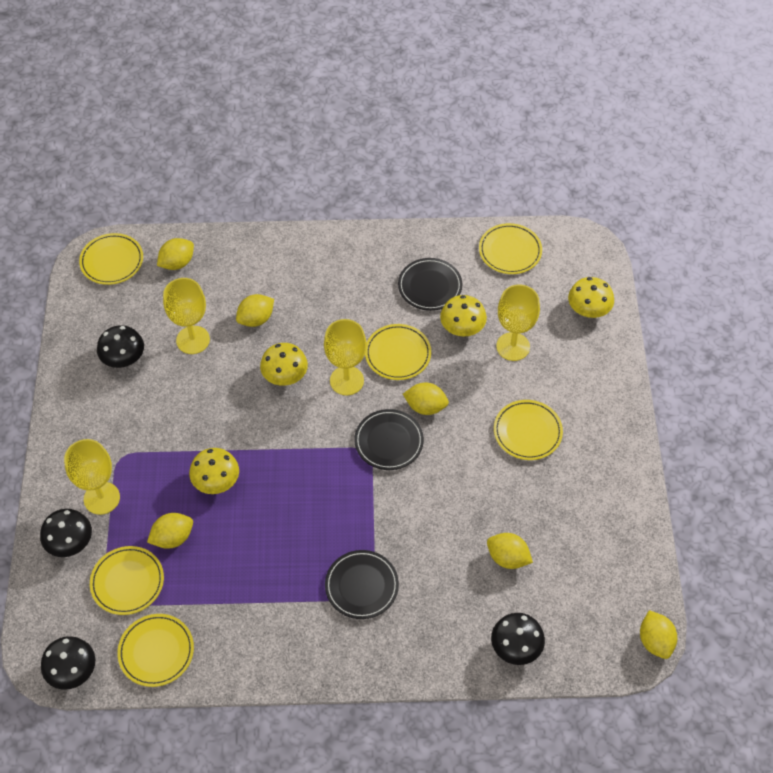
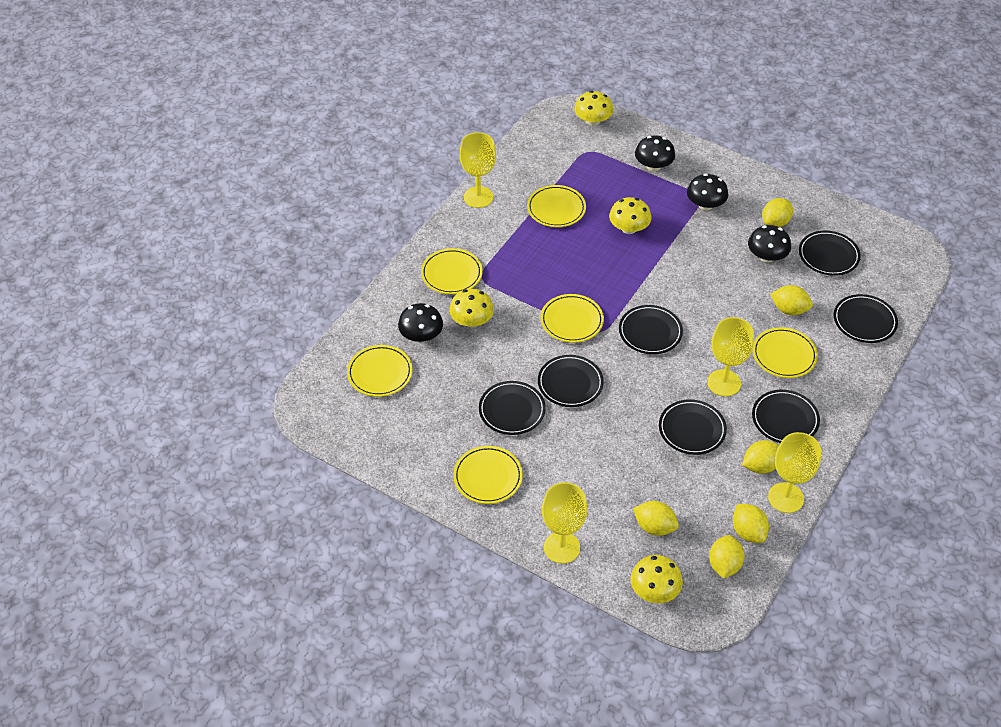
black plate: [325,550,399,619] [354,409,424,470] [398,258,462,311] = 3 -> [479,381,546,435] [538,355,604,407] [619,305,683,354] [659,399,727,455] [752,390,820,443] [799,231,861,276] [834,294,898,343] = 7

